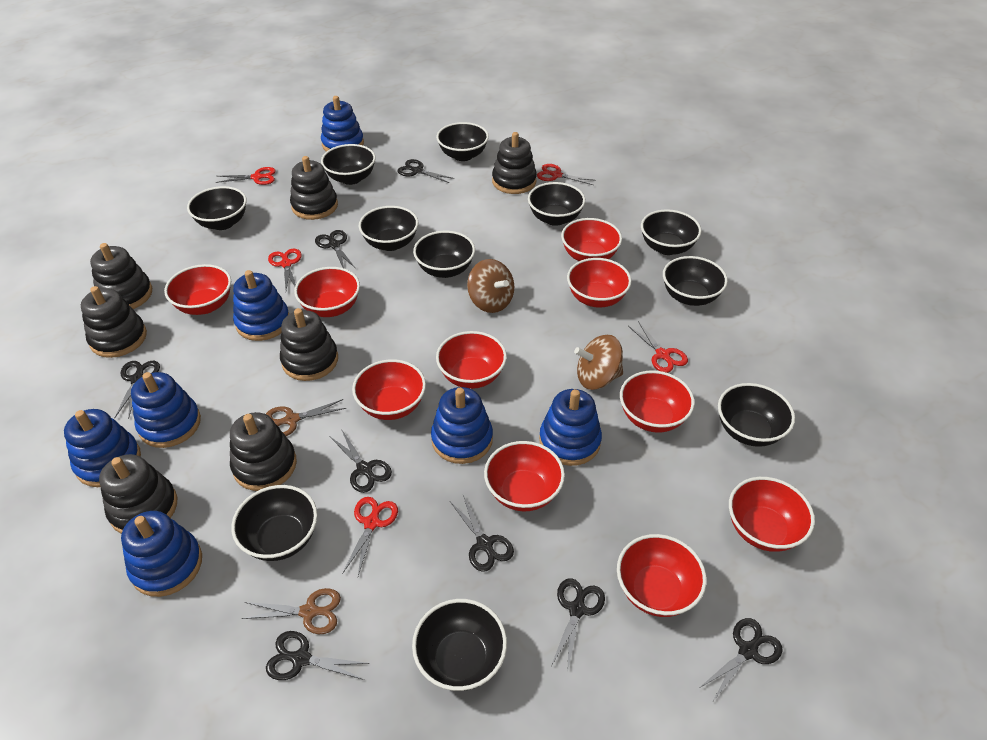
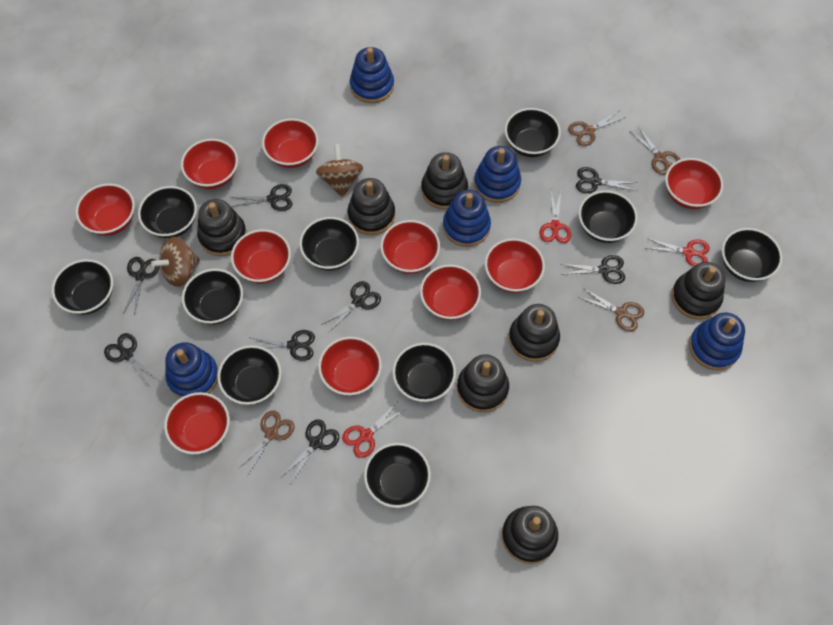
black bowl: [187,186,247,230] [231,485,317,561] [321,144,376,185] [359,206,418,251] [412,599,507,691] [413,231,475,278] [436,122,489,161] [528,182,585,226] [641,209,701,255] [663,256,728,306] [718,383,795,447] = 11 -> [52,259,113,315] [138,186,197,238] [182,269,243,325] [218,345,281,405] [299,217,359,270] [364,443,431,508] [393,343,456,402] [505,108,561,157] [579,190,638,243] [722,228,782,282] = 10
blue stacking toy: [64,409,141,487] [121,511,202,597] [131,372,201,448] [233,270,289,341] [321,96,364,152] [431,387,493,464] [539,389,602,466] = 7 -> [165,342,218,398] [350,47,394,103] [443,190,491,247] [474,146,521,203] [689,312,745,370] = 5
brown scissors: [241,588,341,634] [266,399,346,436] = 2 -> [238,410,295,476] [568,111,626,146] [579,288,644,332] [631,127,680,175] = 4
red scissors: [216,167,276,185] [268,249,302,290] [342,497,398,576] [537,164,596,185] [628,321,688,373] = 5 -> [342,403,406,458] [539,192,571,243] [646,238,710,267] = 3

